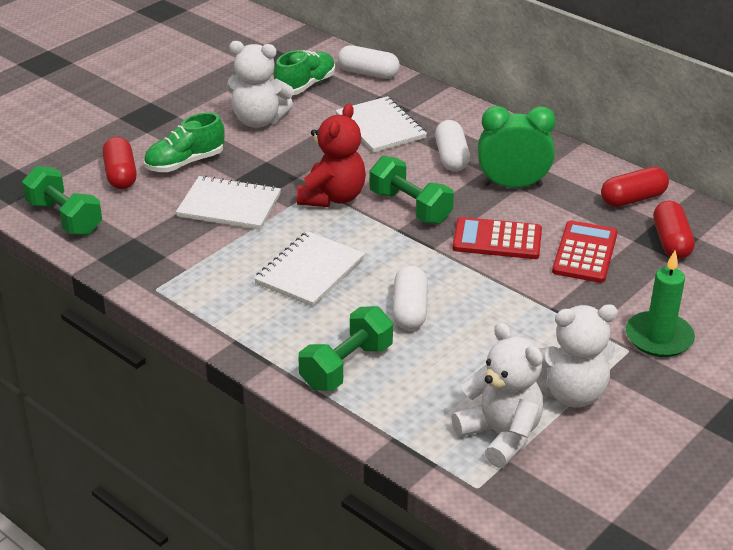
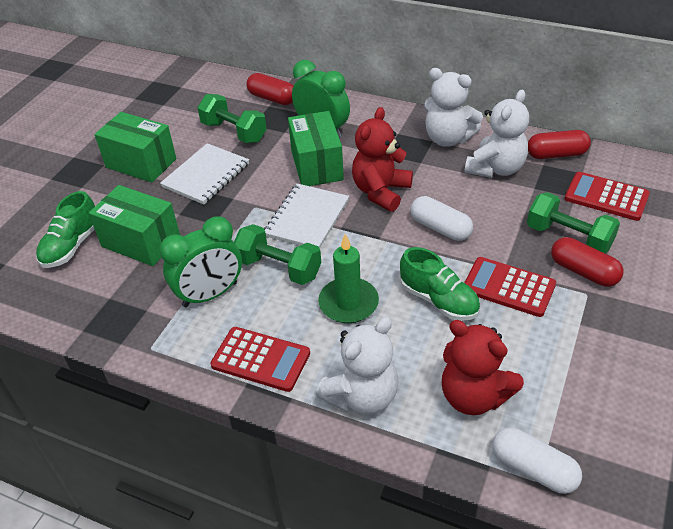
green box: none = 0 -> [89,185,180,266] [95,112,176,182] [288,111,344,186] = 3
green clock: [478,106,556,188] = 1 -> [160,216,242,307] [292,60,350,138] = 2
red calculator: [452,217,542,259] [552,221,618,283] = 2 -> [210,327,310,392] [464,257,556,317] [565,172,650,221] = 3
red teddy bear: [297,104,366,207] = 1 -> [352,107,413,212] [442,320,524,415] = 2
white capsule: [338,45,400,79] [393,265,428,330] [435,120,470,172] = 3 -> [410,196,473,241] [492,427,582,494] = 2
white notebook: [176,175,281,230] [254,231,365,307] [335,96,427,153] = 3 -> [160,143,249,205] [264,183,349,248] = 2

